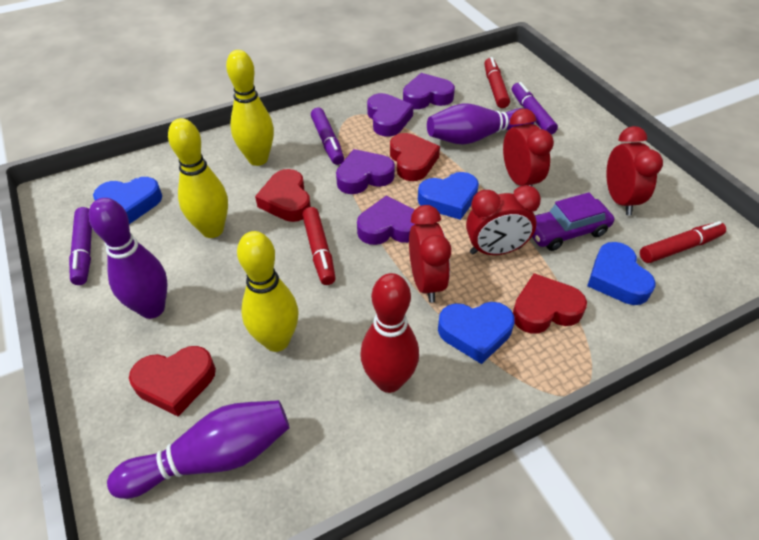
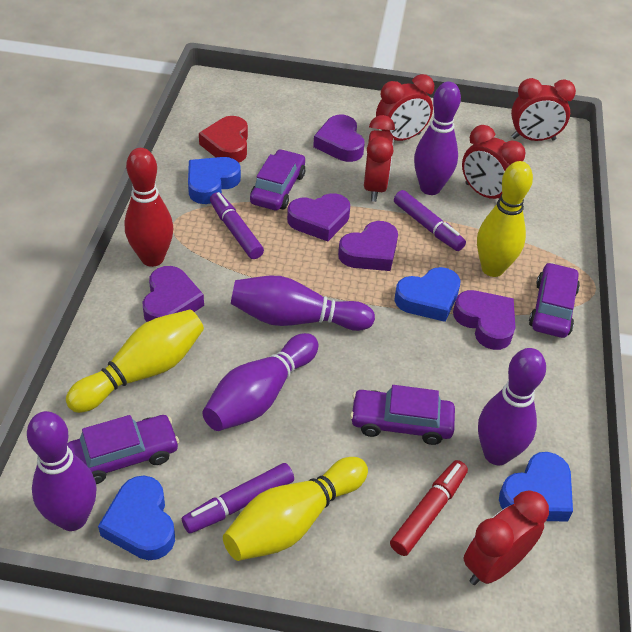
purple bowling pin: [89,198,168,319] [107,400,290,499] [427,103,535,144] = 3 -> [27,411,96,531] [202,333,319,431] [231,276,375,331] [414,82,461,195] [478,348,546,465] = 5
purple car: [532,192,614,251] = 1 -> [67,415,179,484] [250,149,305,210] [350,385,455,445] [529,262,580,338] = 4
purple heart: [336,149,395,194] [357,196,415,245] [367,93,414,137] [403,73,455,109] = 4 -> [143,266,204,322] [287,193,350,242] [313,115,365,162] [338,221,398,271] [453,290,515,350] = 5
red clock: [409,205,451,303] [466,185,541,255] [503,109,554,187] [606,126,663,215] = 4 -> [364,115,395,202] [376,74,434,141] [462,125,526,199] [463,491,549,585] [511,78,576,141] = 5
red heart: [129,346,216,417] [255,169,311,222] [390,133,440,181] [513,273,587,334] = 4 -> [199,116,248,162] = 1
red marker: [302,207,336,285] [484,57,510,108] [640,221,726,263] = 3 -> [390,460,468,556] = 1

